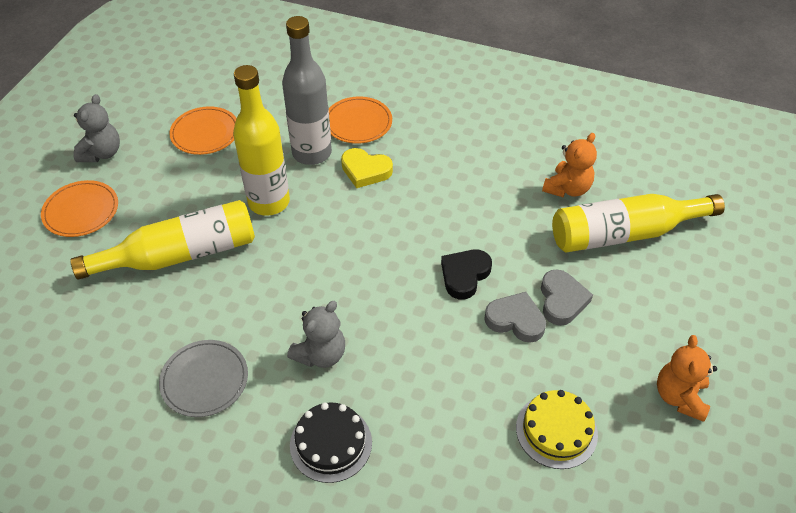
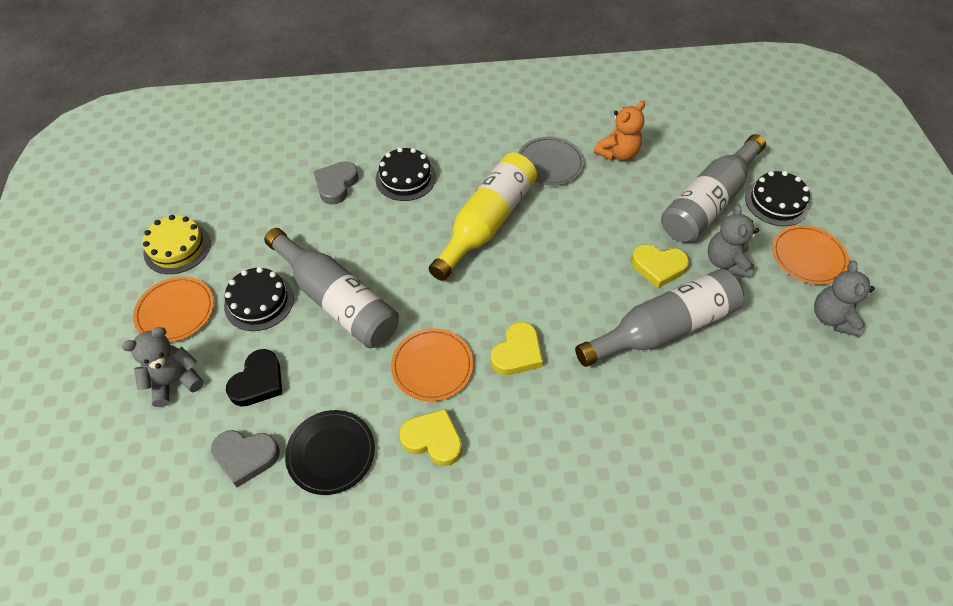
black cake: [290,403,372,483] = 1 -> [224,267,294,331] [375,147,436,201] [745,171,810,226] = 3
black plate: none = 0 -> [285,410,375,495] = 1
grey bottle: [282,16,332,165] = 1 -> [264,228,399,348] [575,269,744,367] [661,134,766,243] = 3
grey teddy bear: [73,94,120,162] [287,301,345,368] = 2 -> [122,327,204,407] [708,204,759,278] [814,261,875,337] = 3
orange teddy bear: [542,133,597,197] [657,335,717,422] = 2 -> [594,101,645,161] = 1
yellow bottle: [70,200,255,280] [233,65,290,216] [552,194,725,252] = 3 -> [429,153,537,281] = 1
yellow heart: [341,148,393,188] = 1 -> [399,408,462,466] [490,322,543,375] [631,244,689,289] = 3

